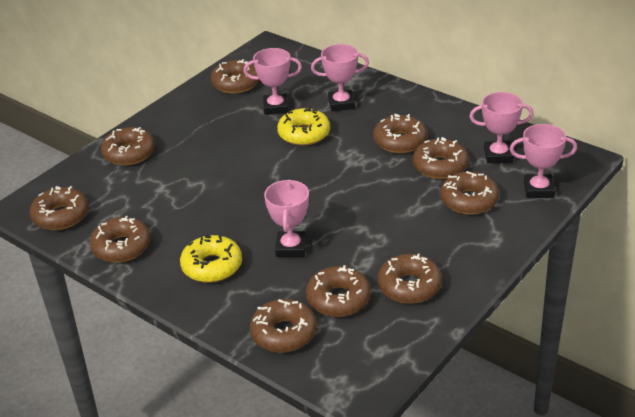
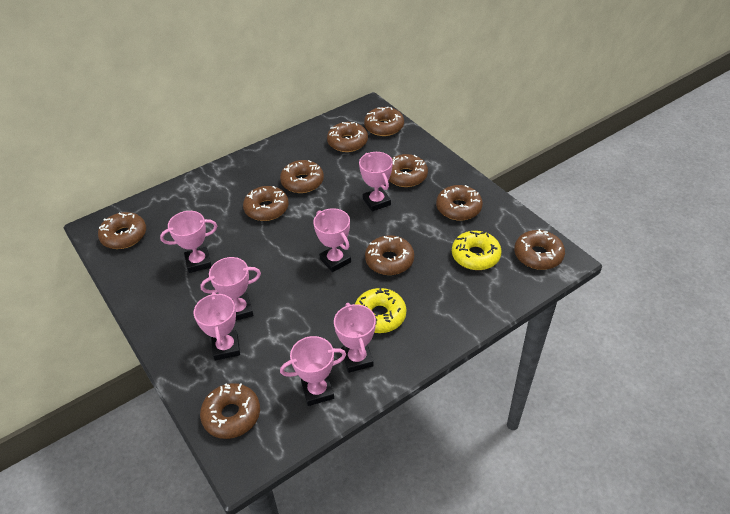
pink trophy: [243,48,302,115] [264,180,309,257] [311,44,369,111] [469,92,534,164] [510,124,577,198] = 5 -> [160,211,217,273] [193,292,240,361] [200,257,261,321] [280,336,346,406] [313,208,351,272] [334,303,376,373] [359,152,393,212] = 7

